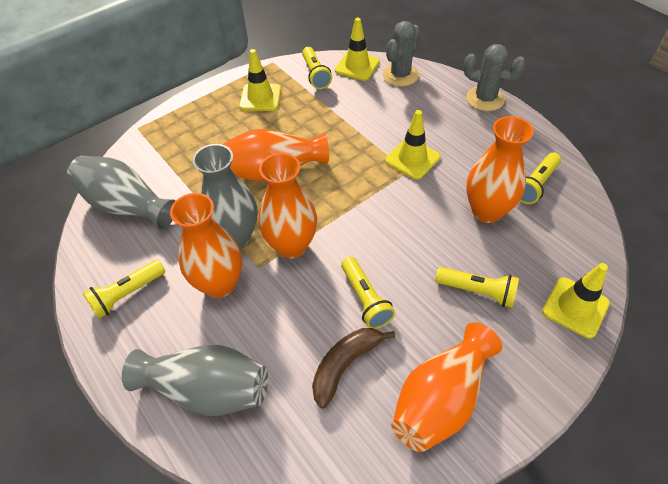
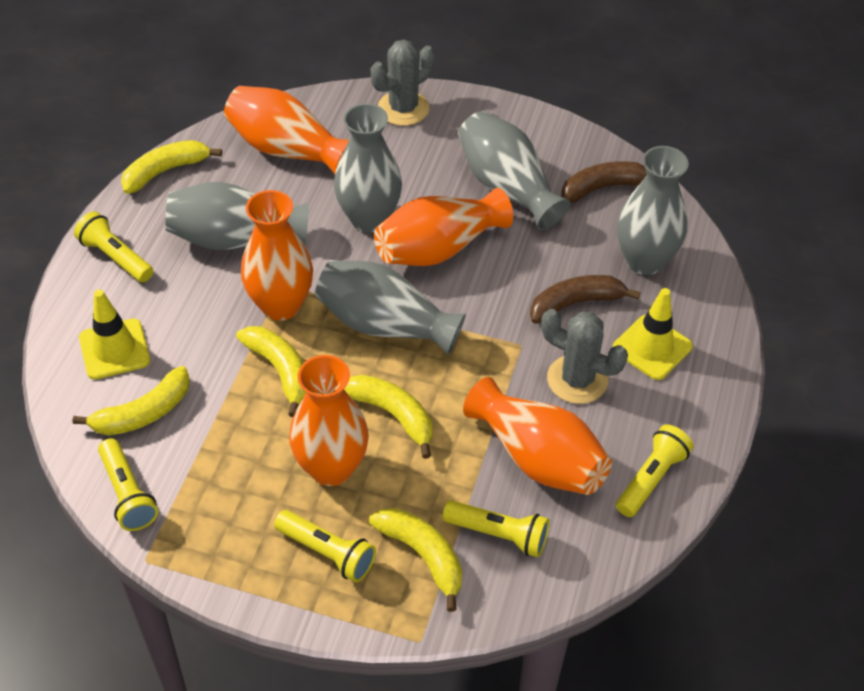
brown banana: [312,328,395,409] = 1 -> [530,275,641,324] [561,161,647,203] = 2
grey vase: [67,156,176,230] [122,345,268,416] [193,144,257,248] = 3 -> [165,182,309,250] [315,260,466,355] [334,103,402,232] [458,111,570,230] [617,146,689,275] = 5
yellow banana: none = 0 -> [72,366,190,435] [121,140,222,194] [236,326,306,417] [344,375,433,459] [369,508,462,612] = 5
yellow traffic cone: [239,49,281,111] [335,18,380,81] [385,110,440,180] [542,263,610,338] = 4 -> [79,289,150,380] [613,288,693,380] = 2

